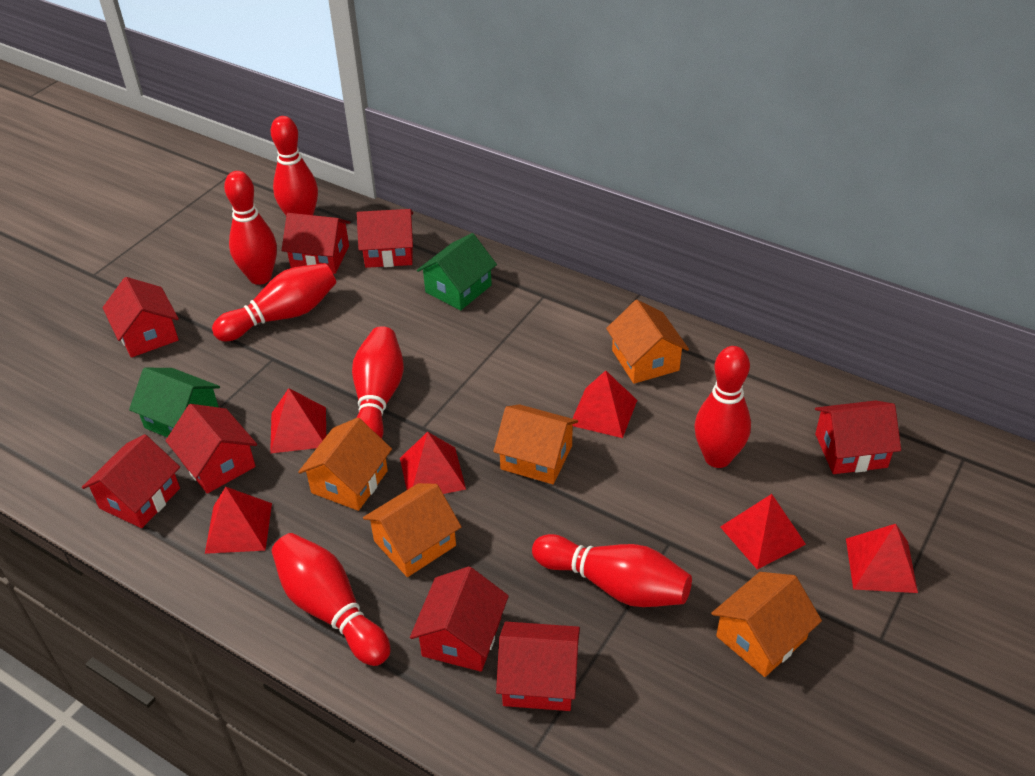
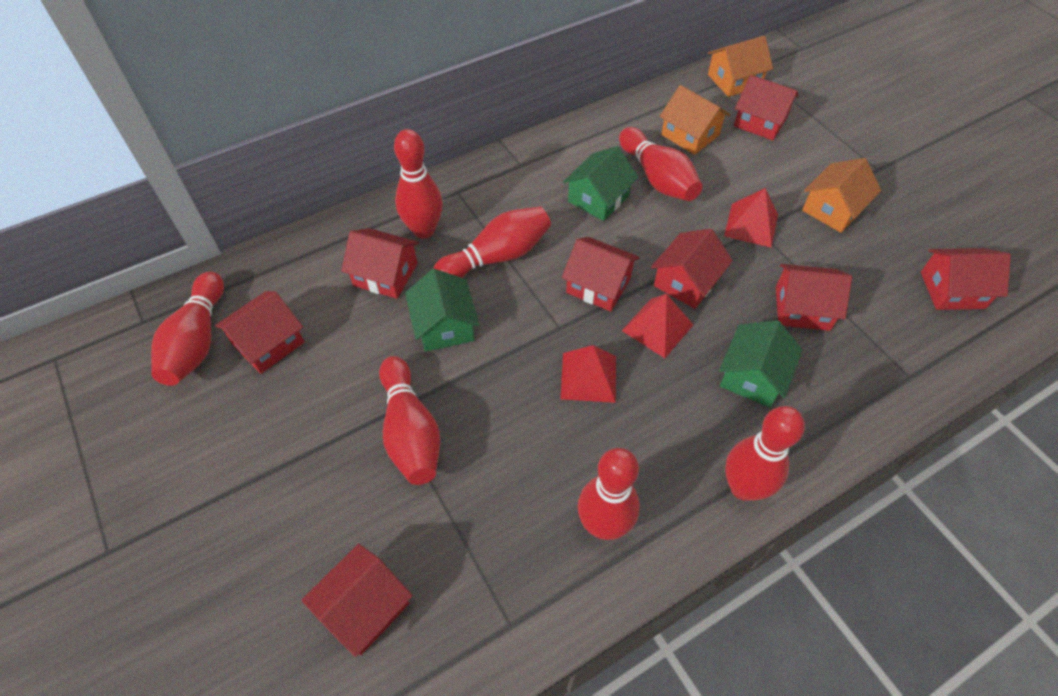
green house: [129,368,220,437] [417,233,497,310] = 2 -> [405,269,479,352] [563,146,638,221] [719,320,802,407] = 3
orange house: [298,418,392,511] [363,483,462,577] [493,404,578,484] [606,300,689,384] [711,572,822,677] = 5 -> [660,85,730,155] [708,36,773,97] [802,158,881,233] = 3
red pyramid: [205,487,272,554] [270,388,326,454] [400,432,466,494] [572,370,637,438] [720,494,806,570] [846,524,918,593] = 6 -> [561,345,616,403] [622,294,693,358] [724,188,778,248] = 3

